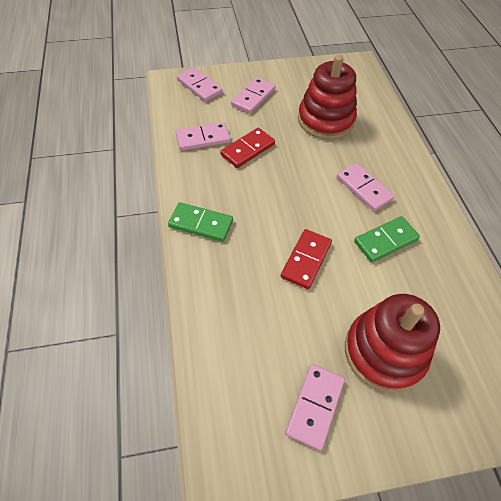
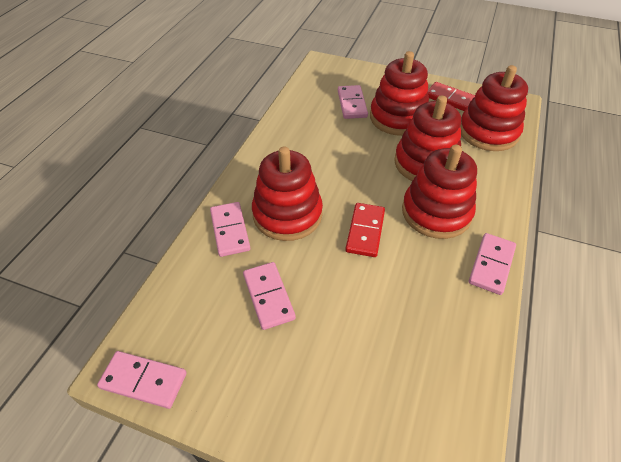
green domino: [168,202,233,242] [354,216,420,262] = 2 -> none = 0
red stacking toy: [298,55,357,139] [345,294,440,393] = 2 -> [252,146,323,241] [370,51,429,136] [394,96,461,181] [402,145,477,239] [460,65,528,151] = 5

